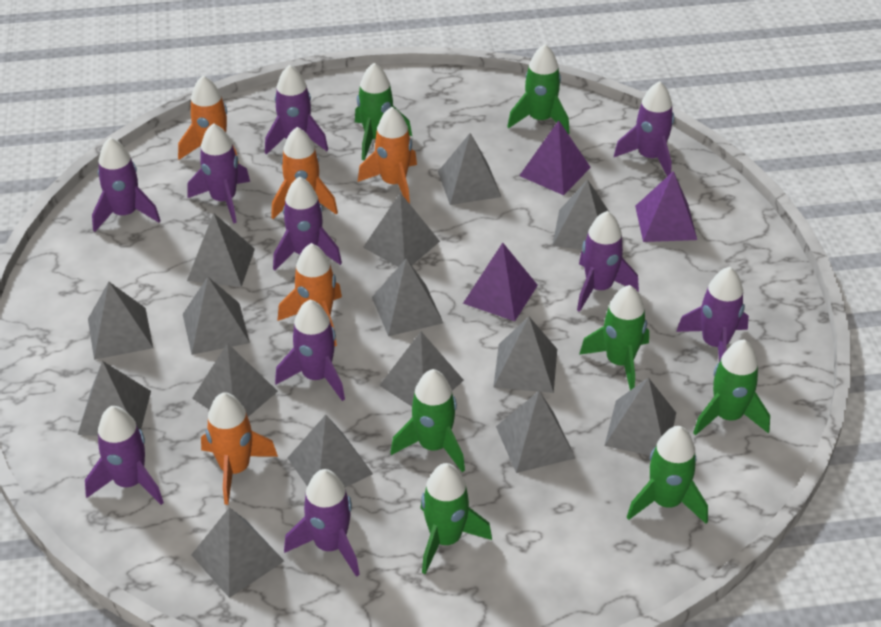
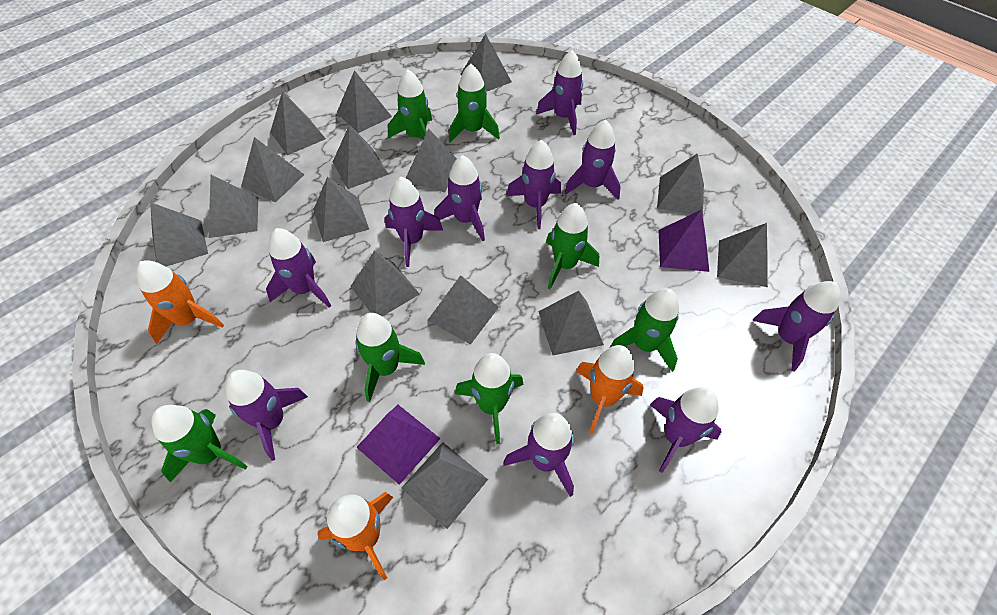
orange rocket: [178,76,239,163] [201,392,278,505] [271,127,338,219] [277,243,342,347] [358,107,417,204] = 5 -> [136,260,224,344] [318,492,393,580] [576,345,644,434] = 3
purple pyramid: [463,242,538,321] [519,120,591,195] [635,171,697,242] = 3 -> [356,405,441,485] [658,209,709,272] = 2

